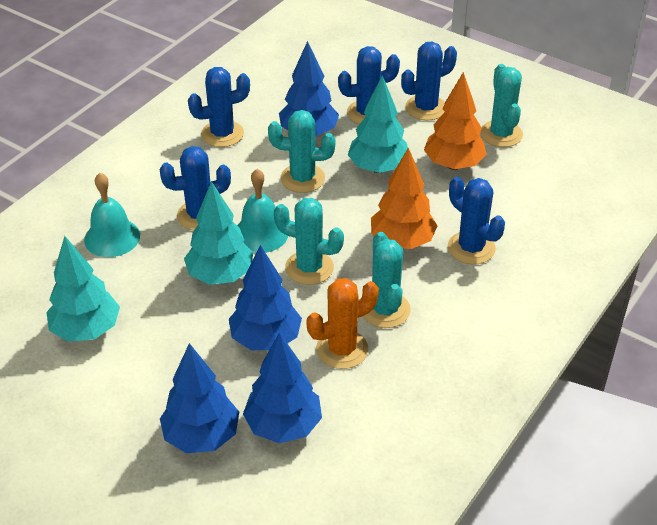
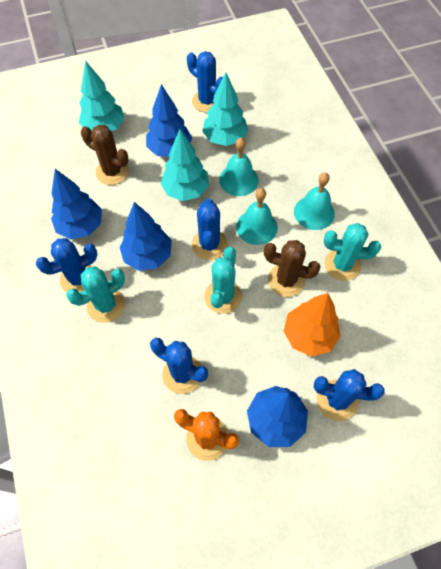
brown cactus: none = 0 -> [81,125,129,185] [264,240,321,297] = 2
orange tree: [371,147,438,249] [424,72,487,170] = 2 -> [284,293,341,357] = 1
turquoise bell: [84,173,140,257] [237,169,288,253] = 2 -> [219,138,259,196] [236,188,278,245] [294,172,335,230] = 3
turquoise cactus: [268,110,335,193] [274,198,344,285] [363,232,411,328] [480,64,523,147] = 4 -> [66,266,125,323] [204,247,242,314] [324,223,381,281] = 3

